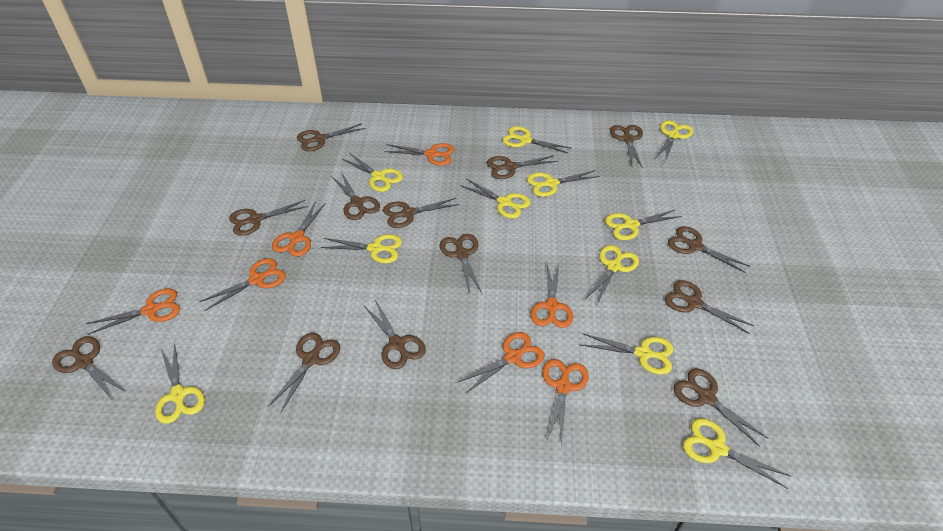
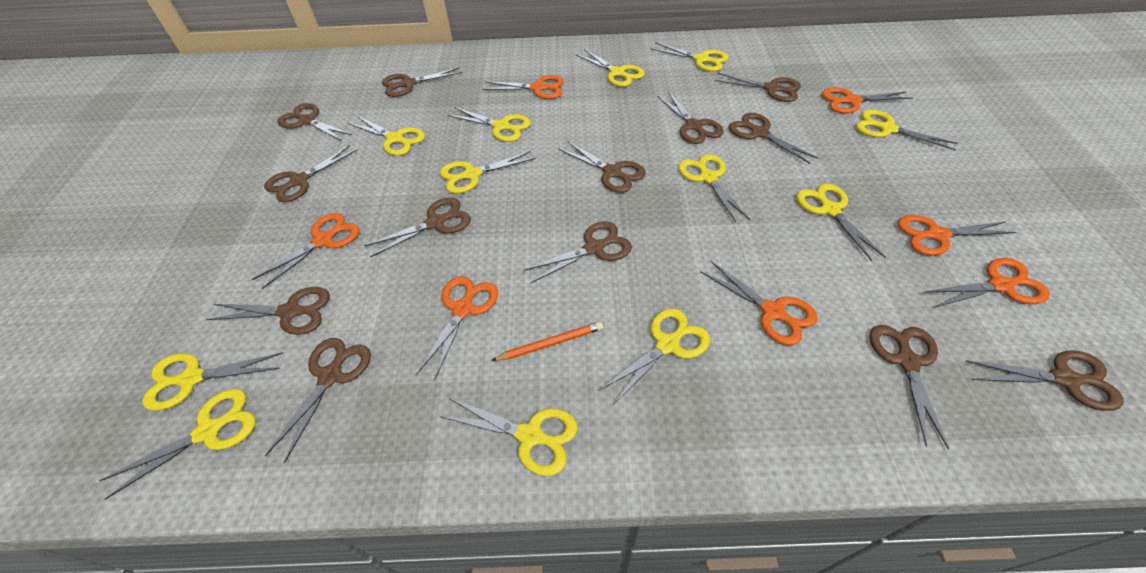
orange pencil: none = 0 -> [491,322,603,361] = 1
yellow scissors: [155,342,205,424] [321,234,402,263] [341,153,403,192] [460,179,531,219] [503,126,571,154] [527,170,600,197] [581,333,674,375] [585,245,639,306] [605,209,682,241] [656,120,693,162] [683,418,791,489] = 11 -> [99,389,256,500] [142,352,283,411] [347,115,425,156] [439,397,577,476] [440,151,535,194] [447,107,531,142] [576,49,645,87] [600,309,710,405] [651,42,729,72] [678,154,750,222] [796,184,885,261] [856,110,958,151] = 12

